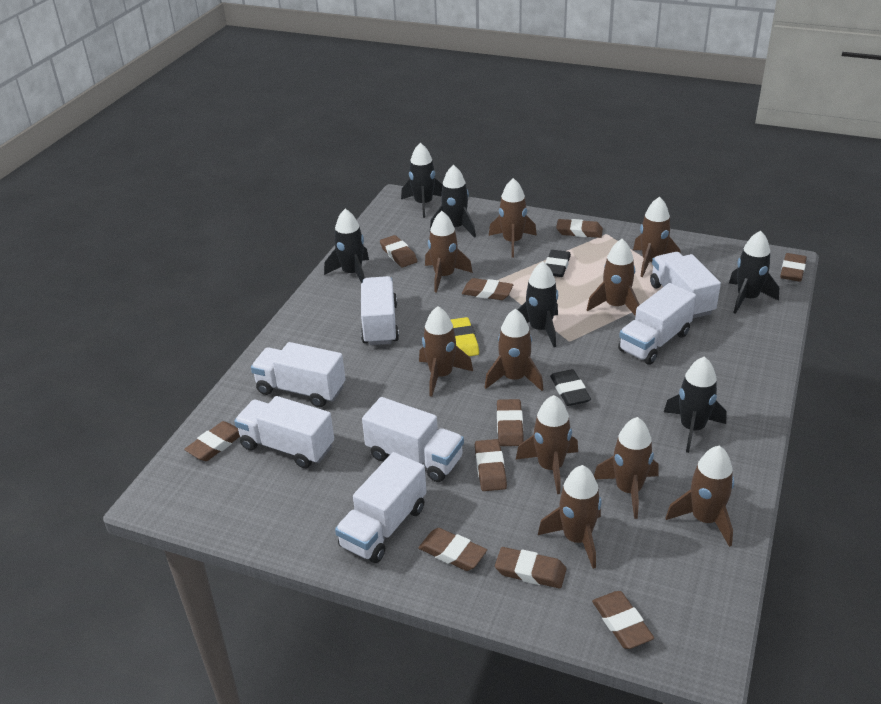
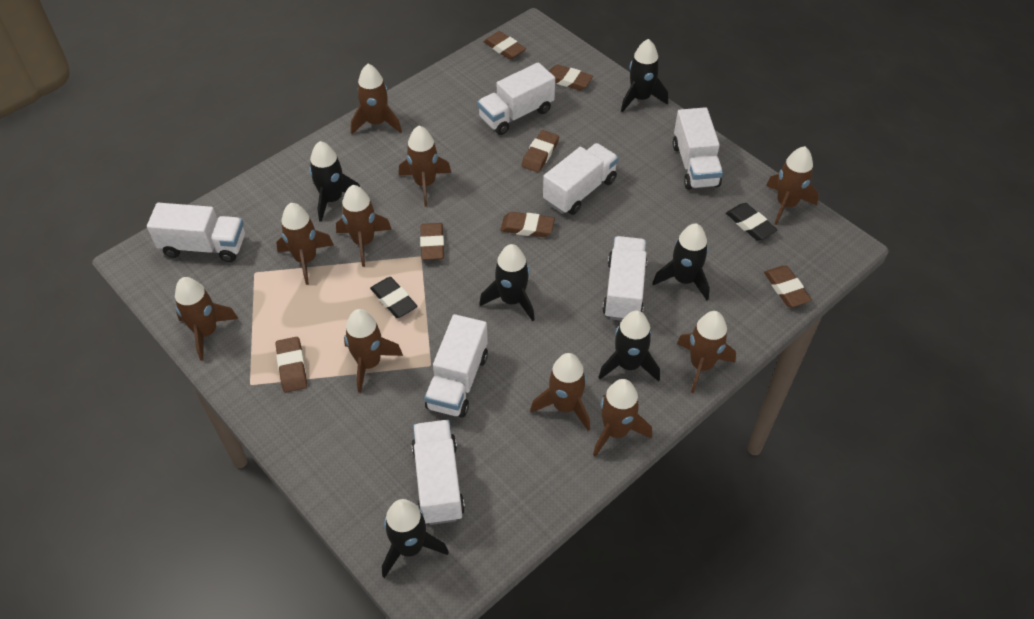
brown eraser: [184,421,240,461] [380,235,417,267] [418,528,487,571] [462,278,513,300] [475,439,507,491] [495,547,566,588] [497,399,524,446] [556,219,603,238] [592,591,654,649] [780,253,807,282] = 10 -> [276,337,307,393] [420,223,444,260] [484,31,526,60] [500,212,555,237] [521,130,559,172] [549,64,593,90] [764,266,812,307] = 7
yellow eraser: [450,317,479,356] = 1 -> none = 0

